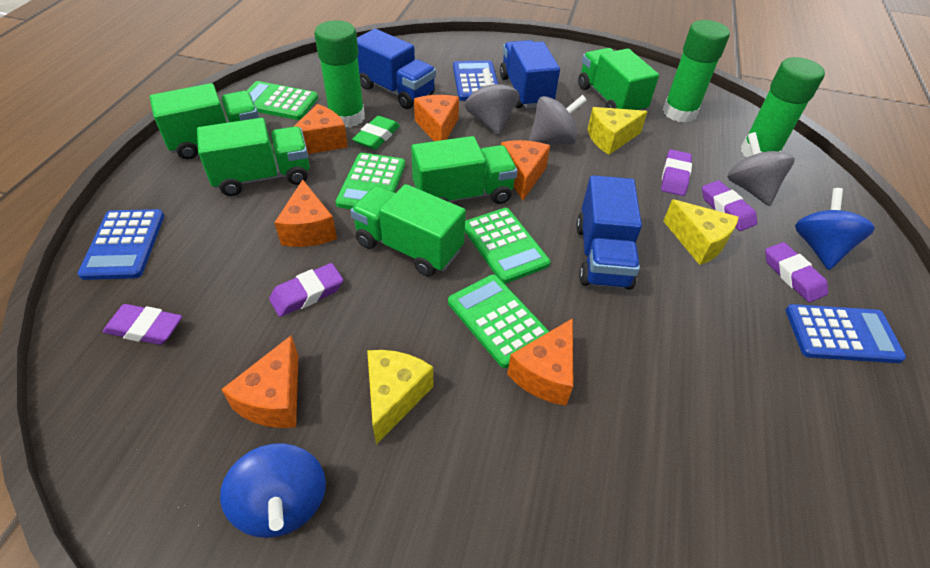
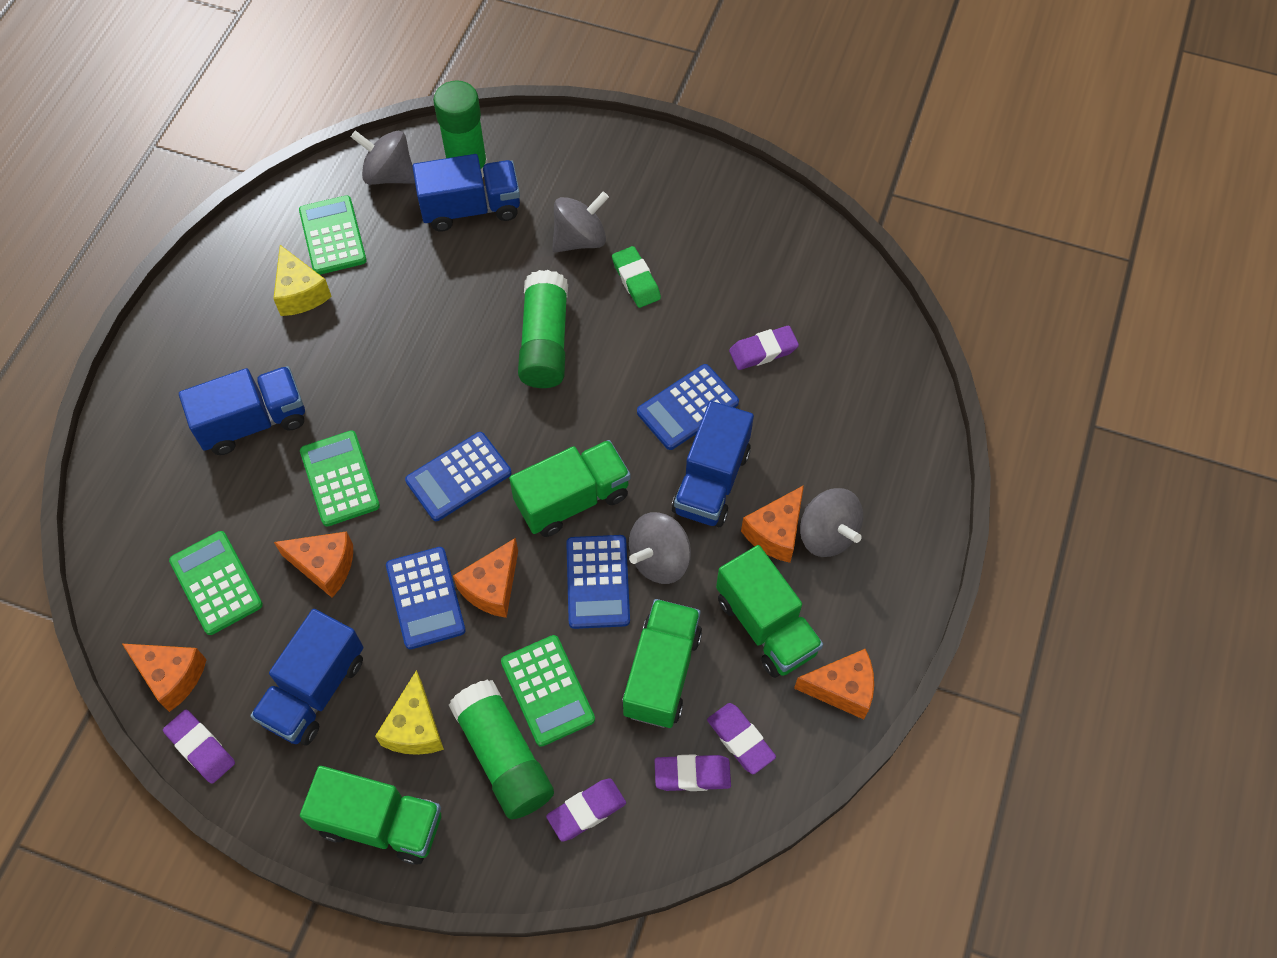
blue calculator: [77,209,164,280] [453,60,498,101] [786,304,906,363] = 3 -> [386,547,466,649] [405,432,511,521] [566,535,630,629] [637,364,739,450] = 4
blue spinning top: [220,443,326,538] [795,188,875,270] = 2 -> none = 0
blue truck: [357,29,436,109] [500,40,560,109] [576,175,642,290] = 3 -> [179,366,305,455] [250,609,363,746] [412,154,520,232] [672,401,754,527] = 4
green truck: [150,83,259,160] [197,118,310,196] [350,184,466,276] [411,136,518,204] [578,48,659,110] = 5 -> [300,766,441,865] [509,440,631,537] [622,599,702,728] [716,545,823,678] = 4
grey spinning top: [465,68,519,135] [529,95,587,144] [727,132,795,206] = 3 -> [351,130,415,185] [552,192,609,253] [629,512,691,584] [800,488,863,557] = 4
orange cheese: [221,335,299,428] [274,180,337,247] [293,104,348,154] [414,95,459,141] [501,140,550,200] [507,318,573,406] = 6 -> [122,644,207,712] [274,531,353,598] [453,538,518,618] [741,485,804,563] [794,648,874,719] = 5
yellow cheese: [367,350,433,445] [588,107,648,155] [663,199,739,265] = 3 -> [273,245,332,316] [375,670,444,755] = 2

